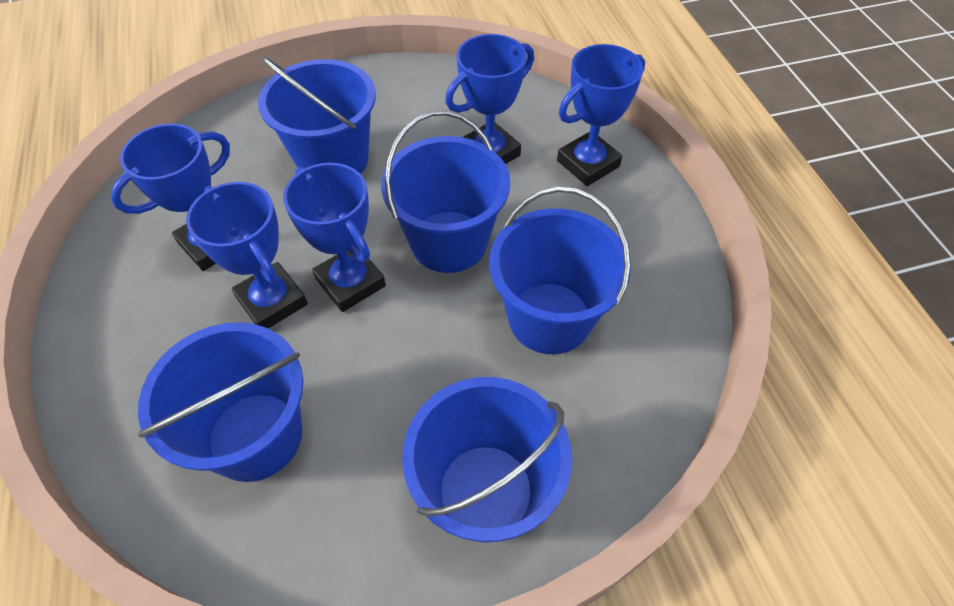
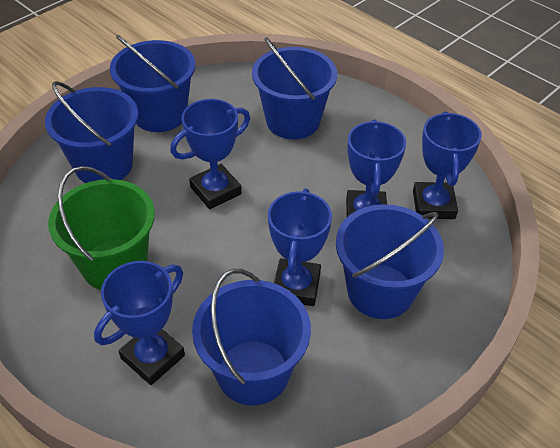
green bucket: none = 0 -> [48,166,155,290] = 1

